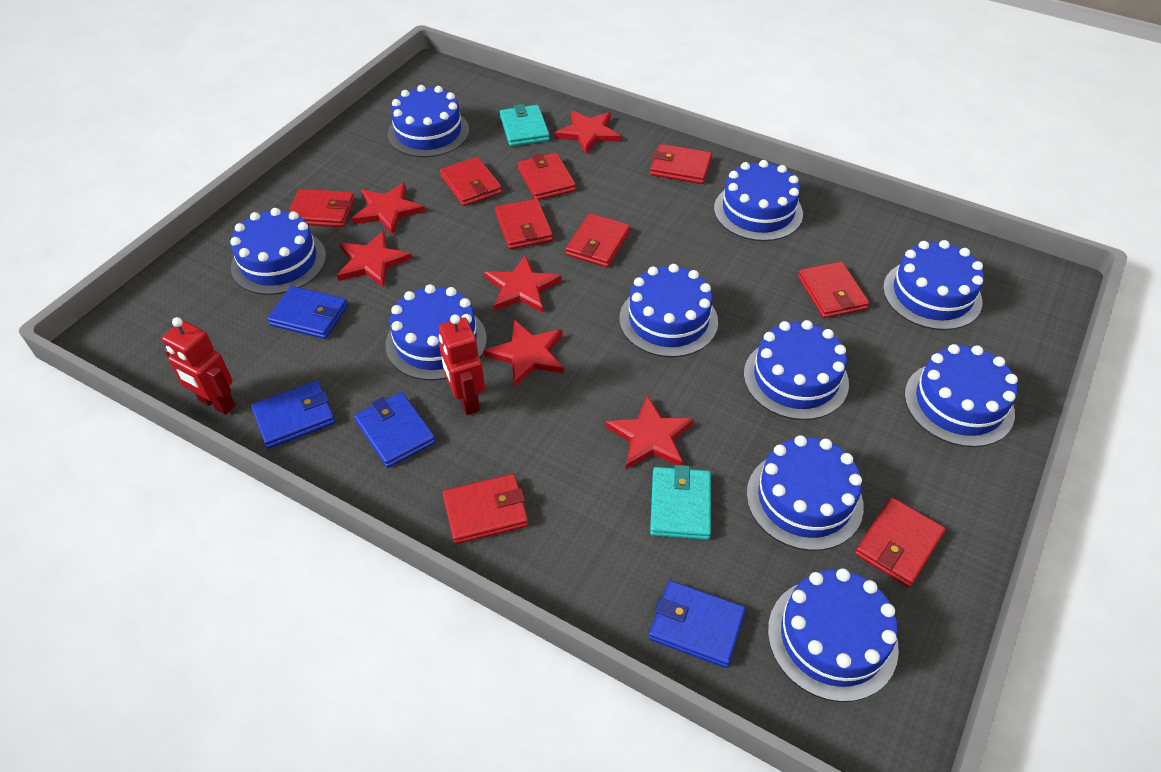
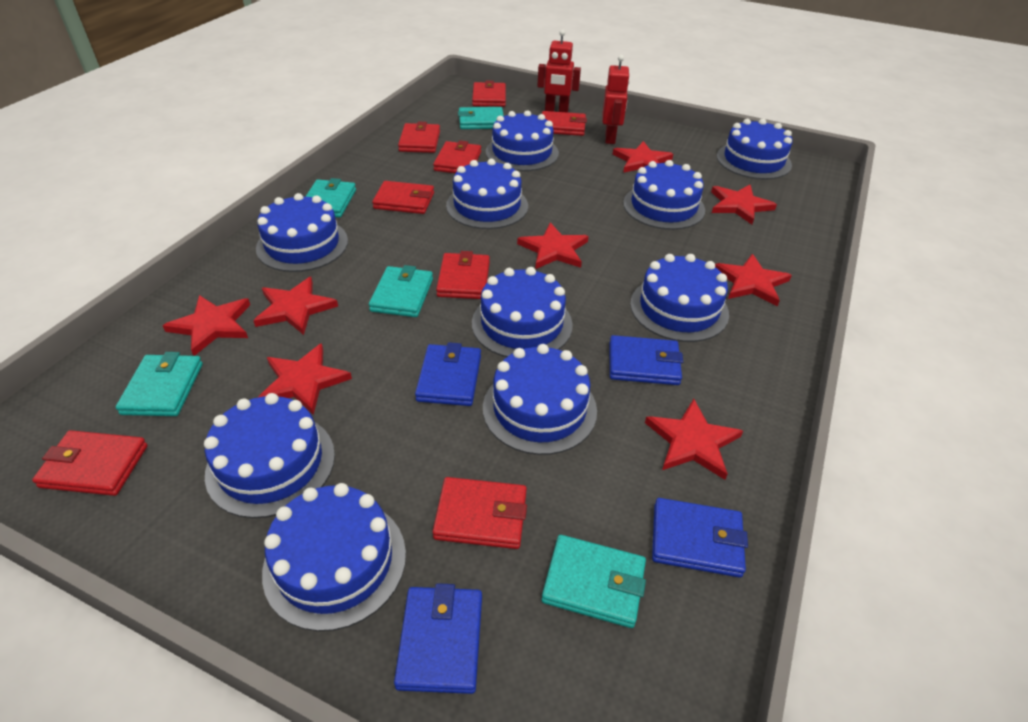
red star: [337,231,412,288] [352,183,425,235] [484,255,561,313] [484,320,564,387] [554,110,621,154] [605,396,694,469] = 6 -> [162,295,250,356] [253,277,338,335] [258,343,352,415] [517,223,589,269] [613,141,673,173] [645,399,743,480] [711,185,777,225] [715,254,792,306] = 8
red wallet: [288,189,355,227] [440,157,502,206] [442,474,528,544] [495,199,553,249] [518,153,576,200] [566,213,630,267] [650,144,712,184] [798,262,869,318] [855,498,945,587] = 9 -> [32,430,148,496] [372,181,434,214] [398,122,440,153] [433,140,481,173] [433,477,527,549] [436,251,490,299] [472,81,506,107] [542,111,587,136] = 8
turquoise wallet: [500,104,550,146] [650,465,711,540] = 2 -> [116,352,203,416] [305,178,356,218] [369,265,433,317] [458,107,504,129] [542,535,646,628] = 5

